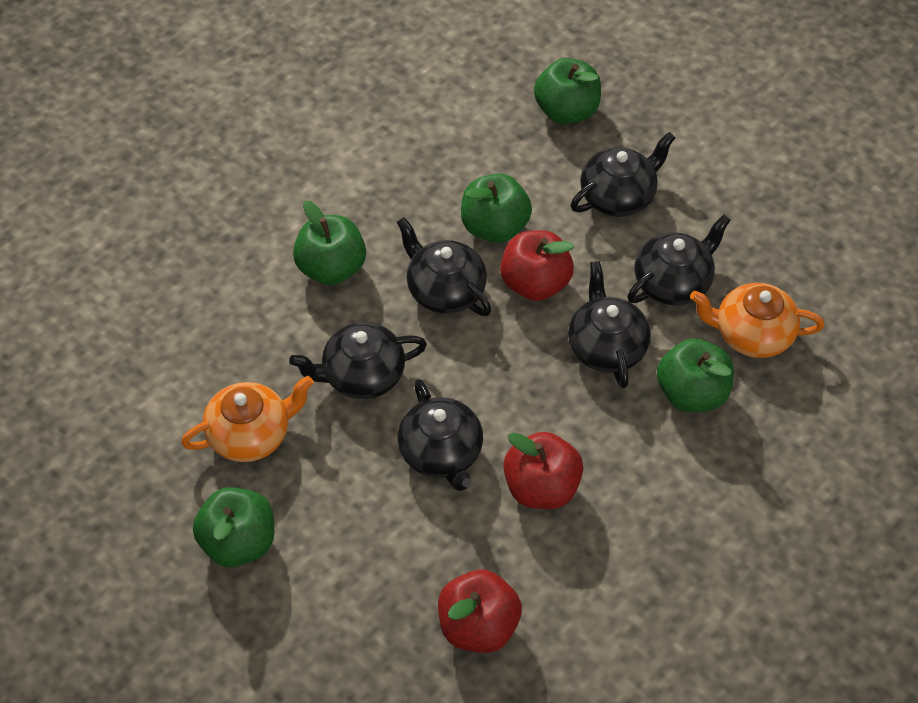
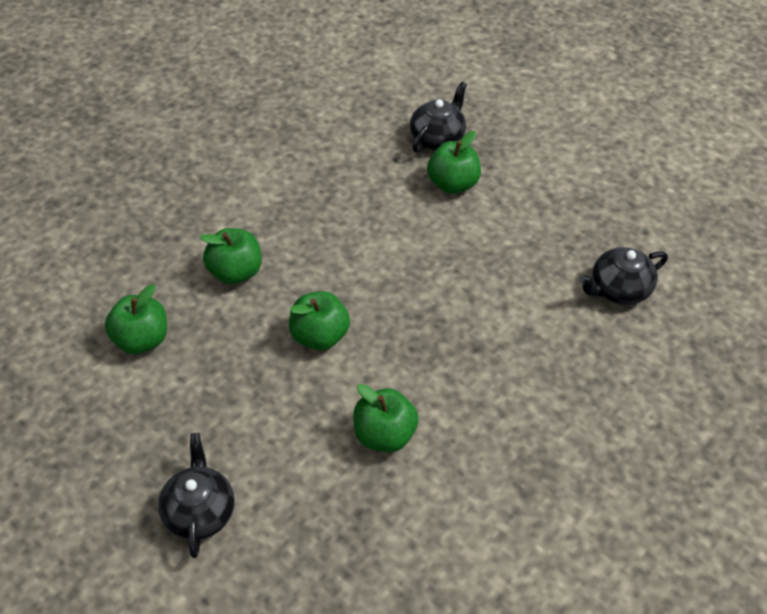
black teapot: [289,322,427,399] [397,217,491,316] [398,379,483,491] [568,261,651,389] [571,132,676,217] [627,215,731,305] = 6 -> [158,433,235,558] [410,82,467,153] [579,247,668,305] = 3
orange teapot: [181,376,314,462] [690,283,824,358] = 2 -> none = 0
red apple: [438,570,522,653] [500,230,574,301] [503,432,583,509] = 3 -> none = 0

